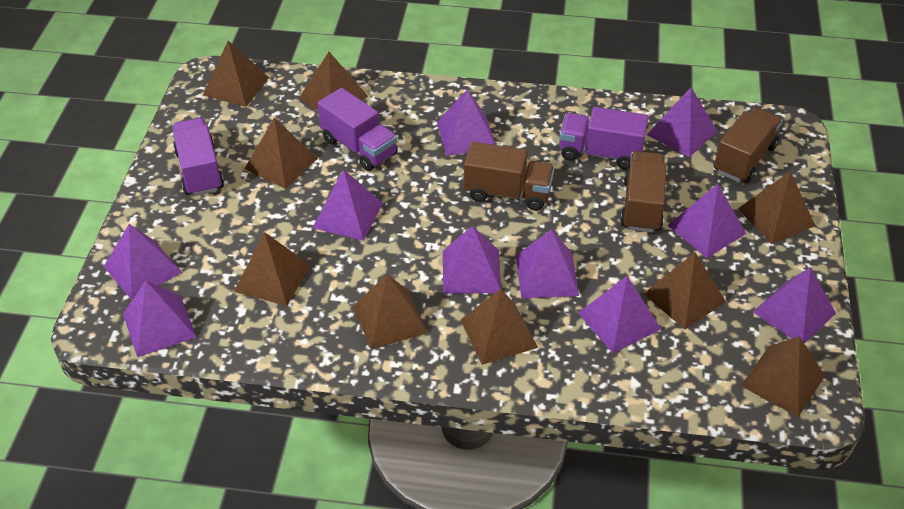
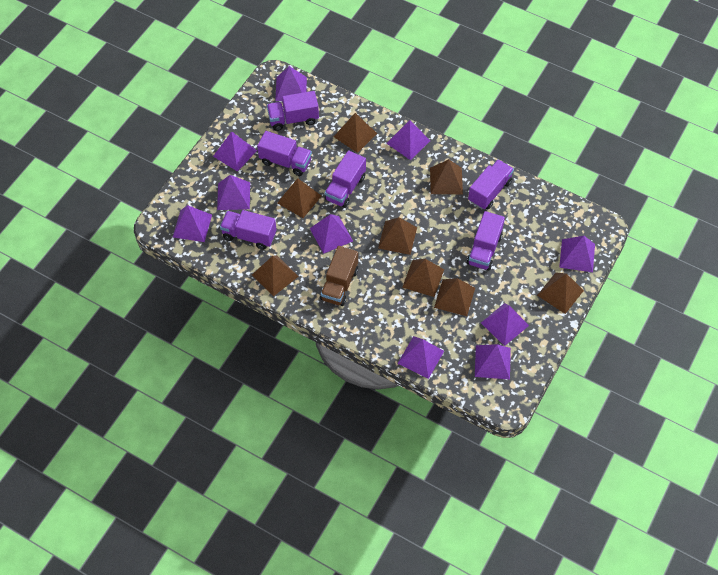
brown pyramid: [203,41,269,107] [234,232,310,306] [245,118,318,189] [299,52,368,110] [353,274,428,350] [460,289,538,365] [643,252,726,329] [738,171,816,244] [741,336,825,417] = 9 -> [252,255,299,297] [277,178,321,218] [334,113,377,153] [378,217,417,255] [402,259,444,297] [430,159,463,194] [434,278,475,316] [537,272,584,314] = 8
brown truck: [464,142,554,211] [620,151,667,233] [714,108,783,183] = 3 -> [320,246,358,306] = 1
purple truck: [172,118,224,196] [317,88,398,171] [559,107,648,170] = 3 -> [220,210,277,250] [257,131,312,176] [267,91,319,131] [325,151,366,208] [467,211,505,271] [468,159,514,210] = 6

